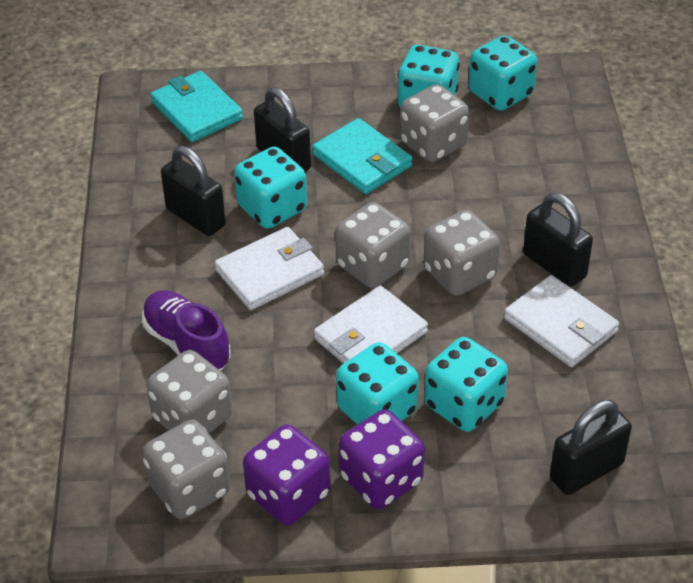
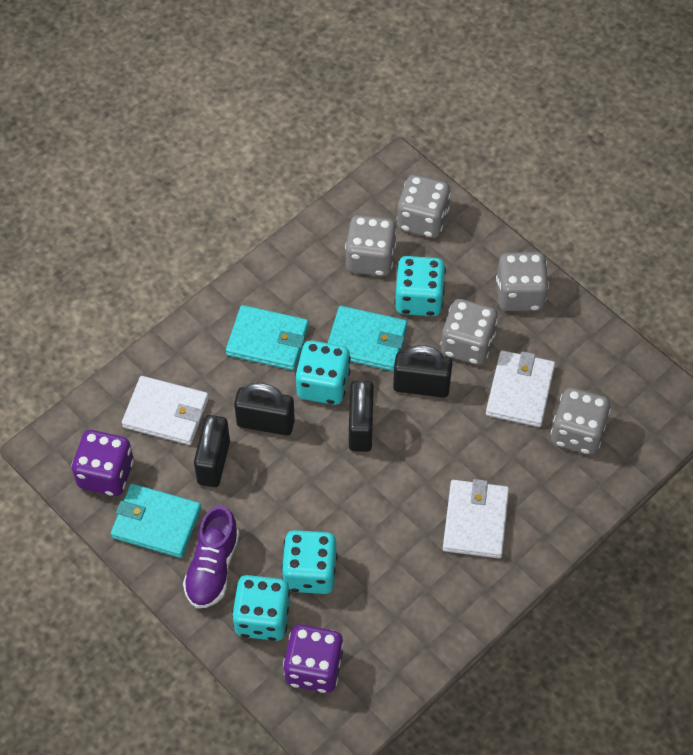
turquoise dice: [234,147,307,229] [336,342,419,425] [398,45,460,107] [424,337,508,432] [469,35,537,111] = 5 -> [232,575,290,641] [281,530,337,594] [295,340,351,405] [394,256,446,316] = 4
turquoise wallet: [150,71,243,142] [312,118,413,194] = 2 -> [111,484,201,558] [226,305,309,370] [328,306,407,371] = 3

